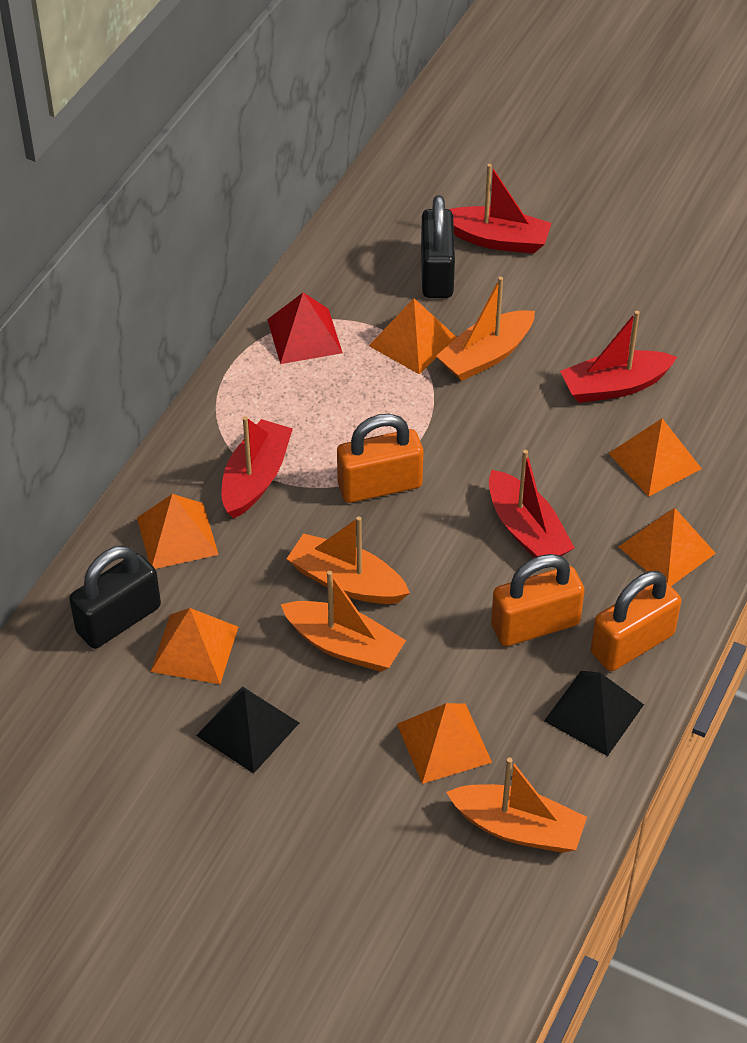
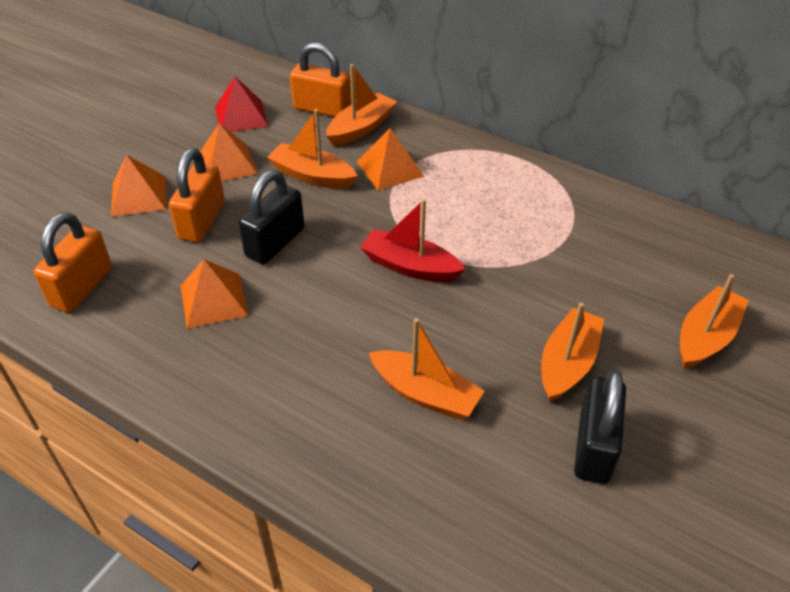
black pyramid: [196,686,299,774] [544,671,644,756] = 2 -> none = 0
orange boat: [281,571,406,672] [287,516,410,604] [436,277,535,381] [446,757,587,853] = 4 -> [267,109,358,189] [326,64,397,146] [369,318,484,420] [541,303,604,402] [680,274,749,368] = 5
orange pyramid: [137,494,219,569] [151,608,238,684] [369,298,457,374] [397,703,492,784] [609,418,702,497] [619,508,716,586] = 6 -> [111,155,166,217] [181,259,248,329] [200,123,257,181] [357,128,424,190] = 4
red boat: [222,416,293,519] [449,164,552,254] [489,450,574,558] [560,311,677,403] = 4 -> [360,199,466,282] = 1

